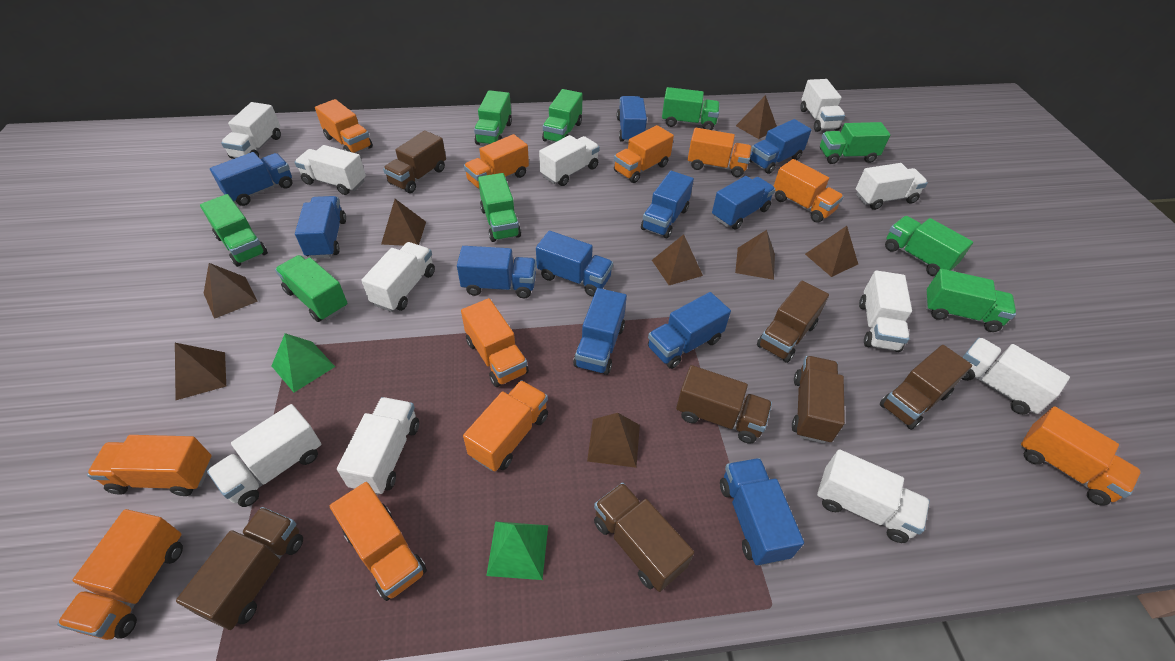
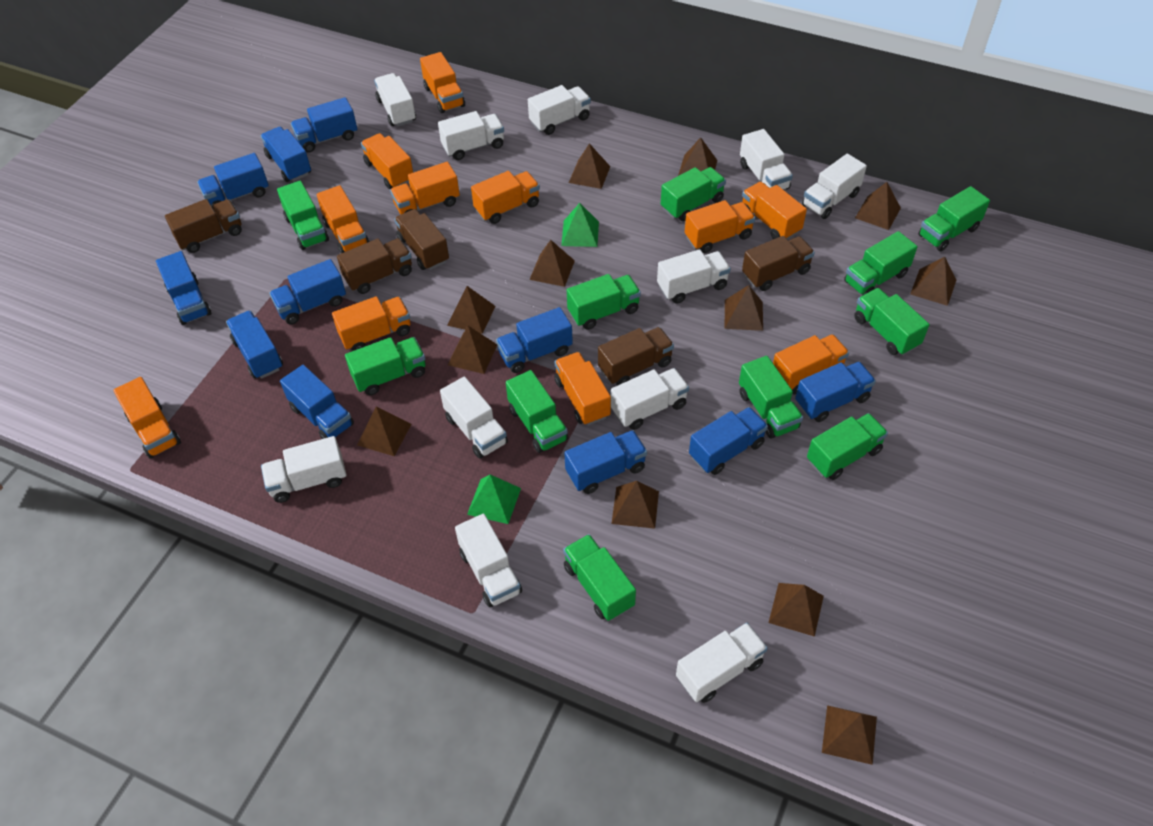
brown pyramid: [175,343,226,400] [204,263,258,319] [381,199,426,246] [587,413,640,468] [652,234,703,285] [735,230,775,280] [736,95,777,139] [805,226,858,277] = 8 -> [357,407,411,456] [447,286,496,334] [448,326,497,374] [529,240,575,287] [569,143,611,189] [612,481,659,529] [678,137,718,176] [725,285,763,331] [768,583,824,637] [822,705,877,765] [855,182,901,230] [910,257,956,306] = 12
brown truck: [176,507,303,630] [383,130,446,193] [594,482,694,592] [676,365,772,443] [757,281,829,363] [792,356,845,444] [880,345,972,430] = 7 -> [165,199,242,253] [337,238,412,294] [394,209,449,270] [598,327,674,386] [742,236,815,291] = 5
green truck: [200,194,268,267] [275,255,348,322] [474,90,512,145] [478,173,521,242] [542,89,583,142] [662,87,720,130] [820,122,890,164] [885,216,973,276] [925,269,1016,332] = 9 -> [277,181,329,250] [345,337,426,395] [506,370,568,453] [563,534,636,621] [567,274,641,330] [661,167,726,221] [739,356,803,438] [807,413,888,480] [844,231,917,296] [854,288,929,355] [918,186,990,251] = 11

